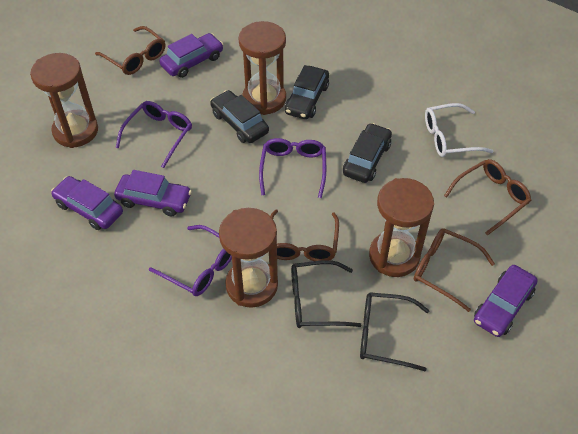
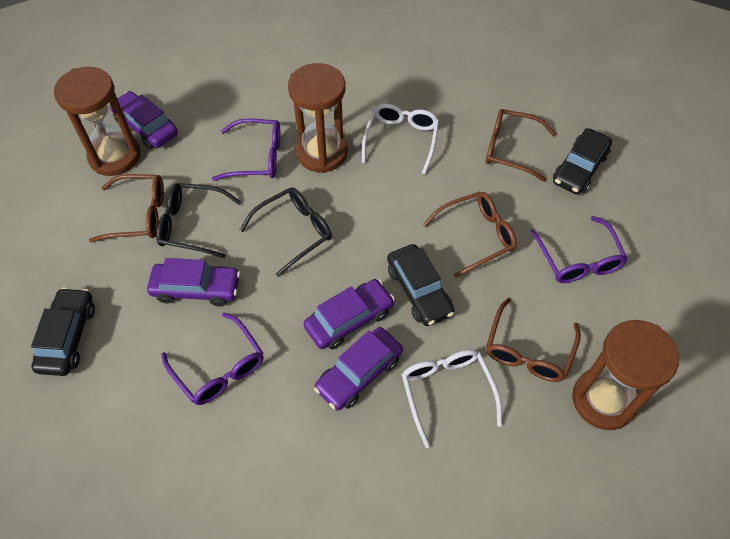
brown hourglass: [30,53,98,148] [219,208,278,308] [238,21,286,115] [369,178,434,277] = 4 -> [54,67,141,176] [288,63,348,173] [572,320,679,430] = 3
white glasses: [425,103,494,157] = 1 -> [362,104,439,175] [401,349,502,448] = 2

